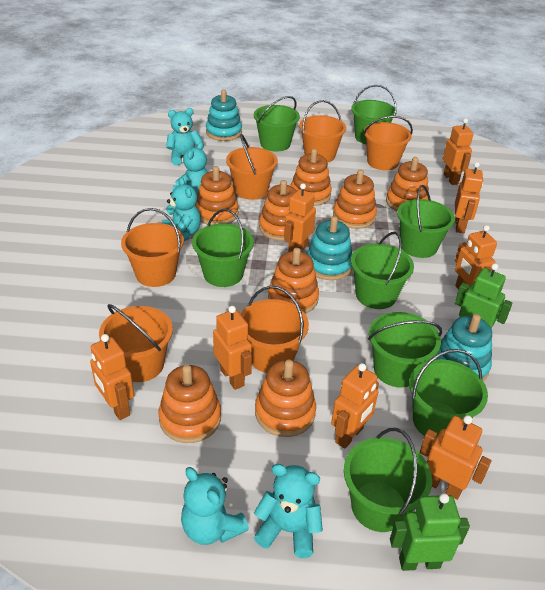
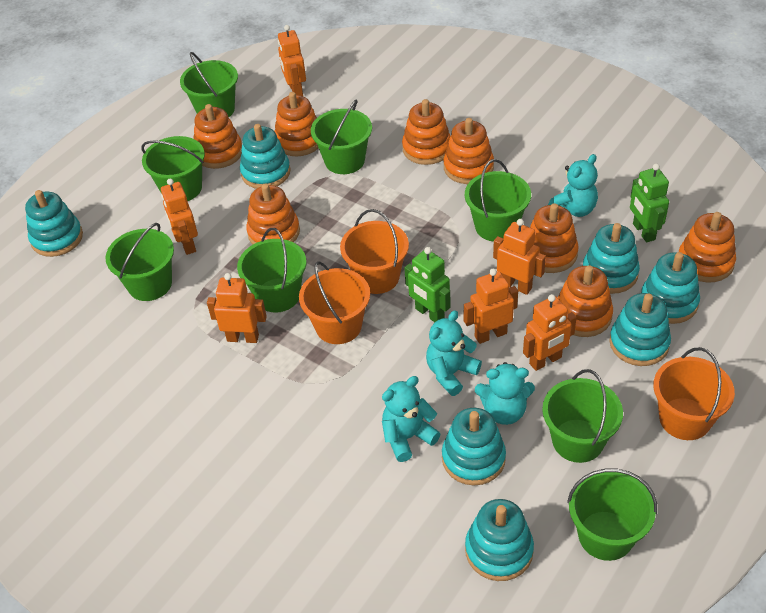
orange bucket: [99,304,173,382] [121,208,184,287] [226,134,278,200] [241,286,309,373] [299,100,346,163] [363,116,413,170] = 6 -> [299,261,370,344] [340,209,409,294] [653,347,735,440] = 3
orange robot: [90,334,134,420] [213,306,252,390] [284,183,316,252] [331,363,379,449] [420,415,491,500] [443,118,473,185] [455,162,483,233] [455,225,497,289] = 8 -> [161,179,198,255] [207,273,267,343] [278,25,306,96] [464,269,518,344] [493,219,546,295] [523,294,577,371] = 6
turquoise stacking toy: [206,90,242,141] [306,216,352,280] [436,314,492,381] = 3 -> [25,190,83,257] [240,124,290,189] [442,408,506,485] [465,499,534,581] [583,223,640,294] [609,293,671,366] [641,252,700,324] = 7
turquoise teddy bear: [162,177,201,241] [166,108,203,166] [172,142,208,195] [181,467,249,545] [254,464,323,558] = 5 -> [382,376,441,462] [426,310,482,396] [475,362,535,425] [548,154,598,217] = 4

